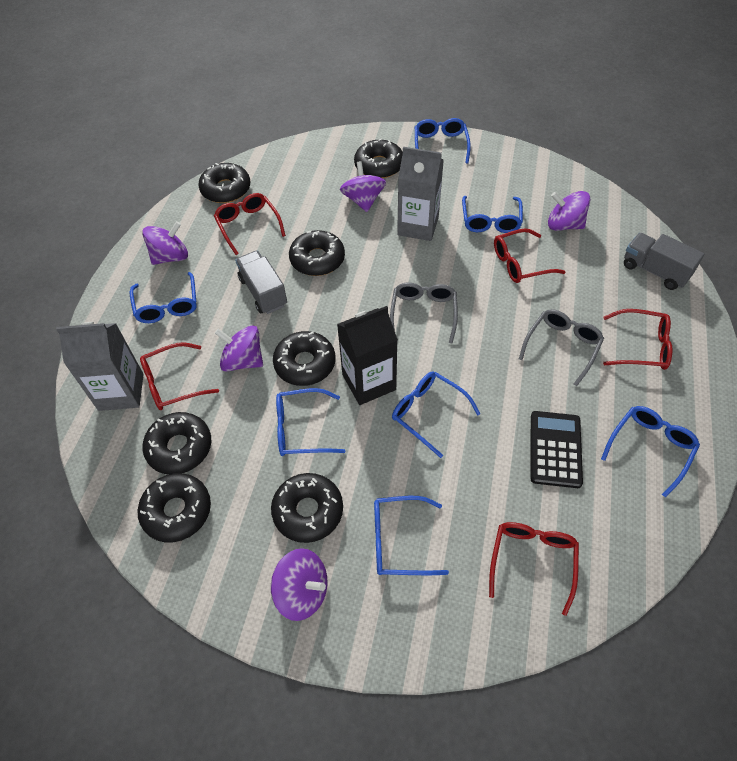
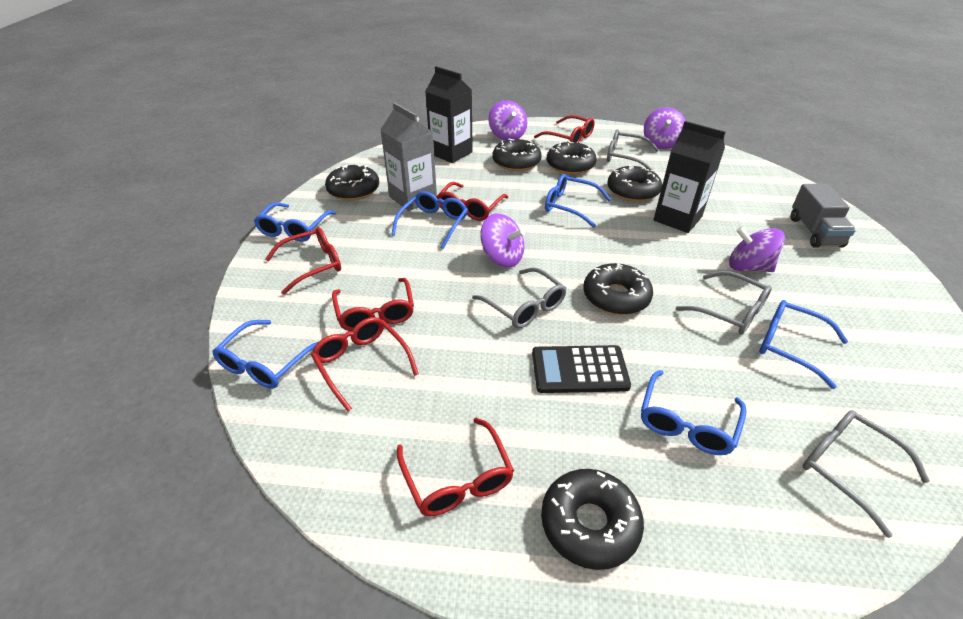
black carton: [337,306,398,405] = 1 -> [425,66,473,163] [654,121,726,233] = 2
black donut: [138,473,211,543] [142,412,211,475] [198,163,250,203] [271,473,343,543] [273,331,335,386] [289,230,345,276] [354,138,403,178] = 7 -> [325,164,379,201] [493,138,542,171] [541,469,644,570] [547,141,597,175] [583,263,653,315] [607,165,662,202] = 6
blue glasses: [130,272,197,323] [276,388,345,456] [374,496,449,575] [392,371,481,458] [415,118,471,164] [462,196,523,233] [601,406,700,497] = 7 -> [212,320,318,389] [254,202,336,242] [391,191,468,249] [545,174,611,228] [641,370,747,455] [759,300,848,389] = 6
grey carton: [56,322,144,411] [397,147,444,241] = 2 -> [380,102,437,211] = 1
grey glasses: [390,282,458,344] [519,309,604,386] = 2 -> [472,267,566,328] [607,129,659,170] [676,271,772,335] [802,410,930,538] = 4
grey truck: [235,251,287,314] [624,233,704,290] = 2 -> [791,184,856,248] = 1
purple spinning top: [142,221,188,265] [215,326,263,372] [271,548,327,621] [340,161,386,212] [548,191,591,231] = 5 -> [481,213,525,267] [488,100,527,141] [644,107,686,149] [729,226,785,272] = 4
red glasses: [140,342,219,410] [214,193,286,255] [489,522,579,616] [494,228,566,283] [603,309,672,370] = 5 -> [265,227,341,295] [311,317,419,412] [332,278,414,331] [397,418,514,516] [436,182,508,221] [534,115,595,143] = 6

